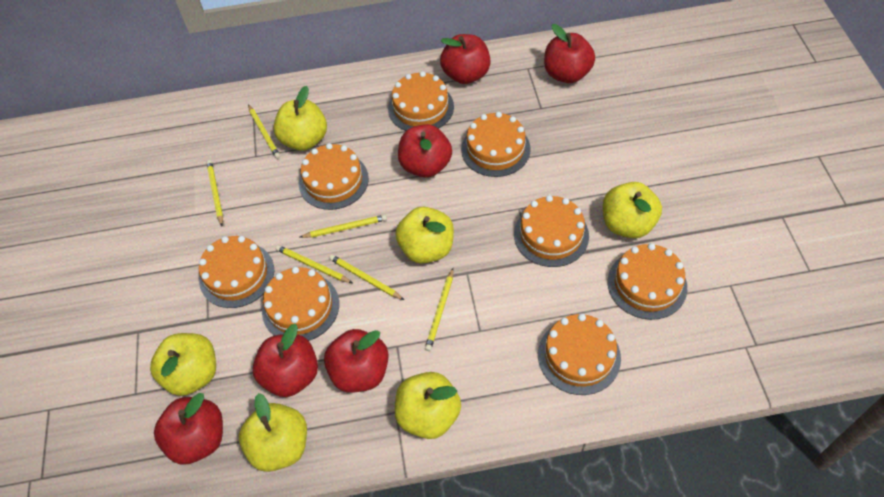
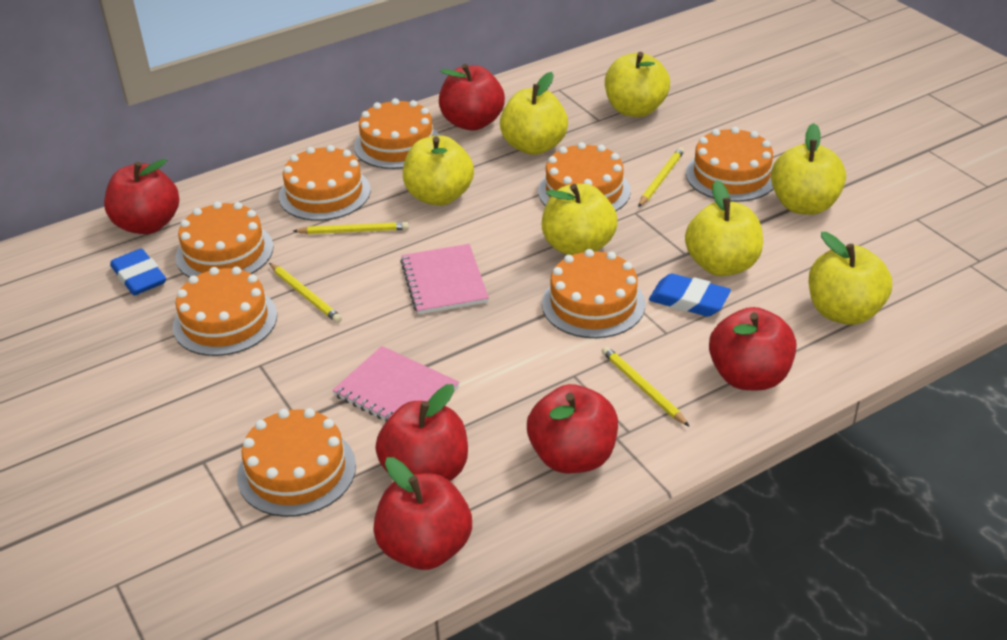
blue eraser: none = 0 -> [110,249,166,295] [649,274,731,317] = 2
pink notebook: none = 0 -> [332,346,459,421] [400,244,489,315] = 2
yellow apple: [150,333,216,396] [239,393,307,472] [274,86,327,151] [395,372,461,439] [396,207,454,263] [603,182,662,238] = 6 -> [403,136,474,206] [500,72,568,155] [542,184,618,255] [605,52,670,117] [685,180,763,276] [771,123,846,215] [809,232,892,325] = 7
yellow pencil: [206,160,223,226] [248,104,280,159] [276,245,352,283] [300,215,387,238] [329,255,404,300] [425,268,453,351] = 6 -> [269,263,342,323] [293,222,409,234] [602,346,689,426] [638,147,684,207] = 4

